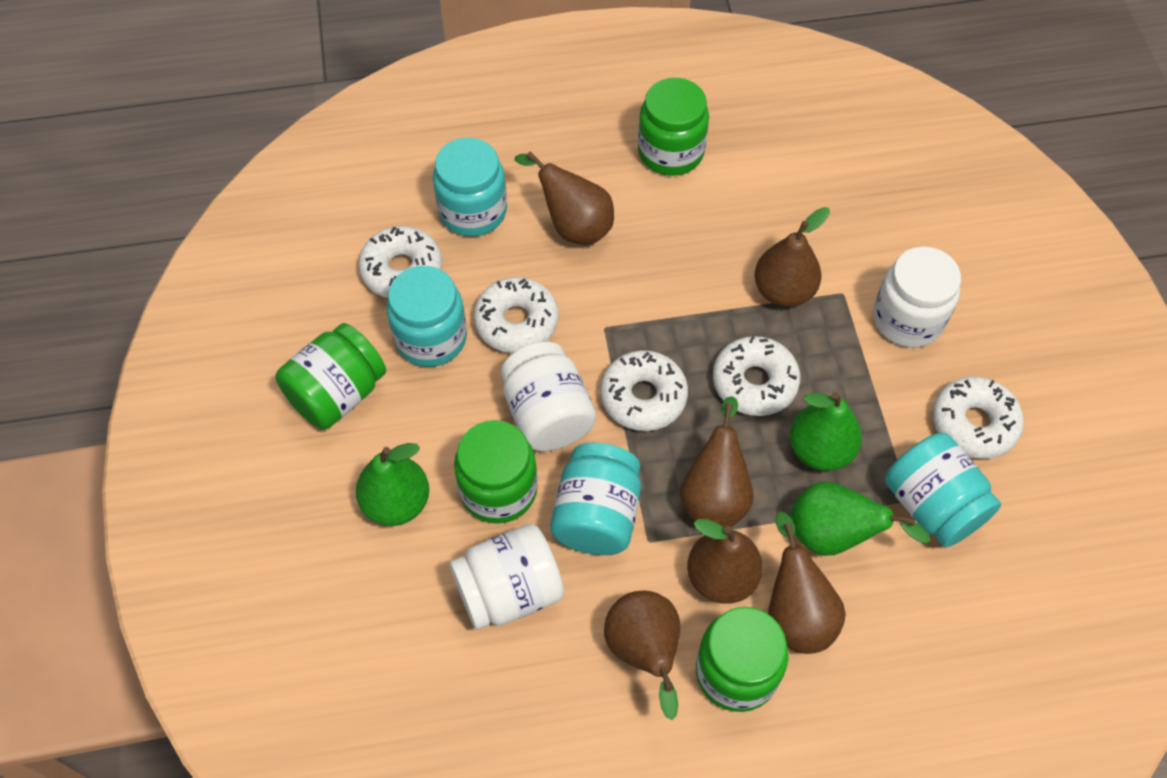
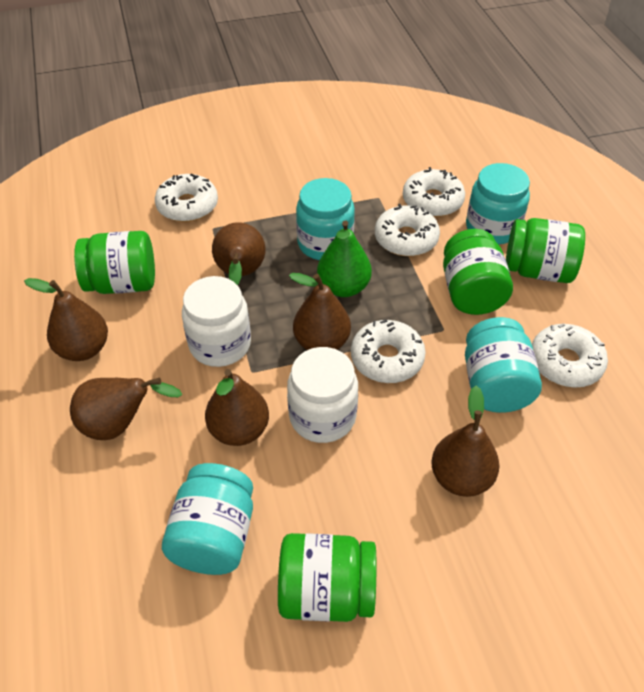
green pear: [356,443,429,526] [790,392,862,471] [791,482,931,556] = 3 -> [317,220,372,297] = 1
white jar: [450,524,564,630] [501,342,596,451] [873,247,961,348] = 3 -> [182,276,251,367] [287,347,358,443] = 2

